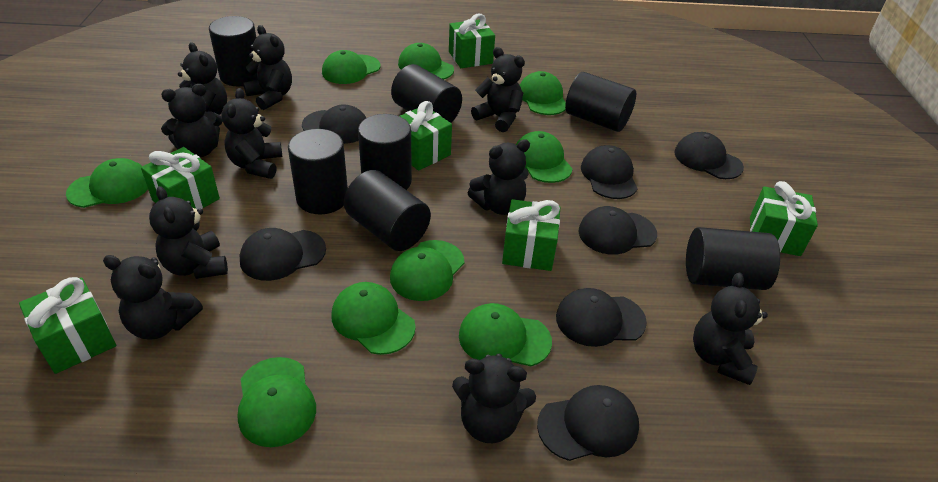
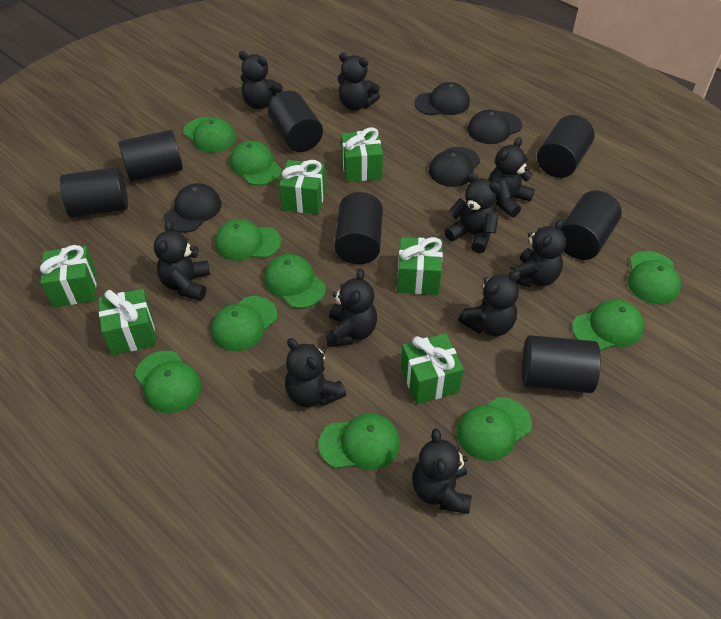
black cap: [240,228,326,281] [302,104,366,144] [537,385,639,461] [556,288,647,347] [578,206,657,255] [581,145,638,199] [674,132,744,179] = 7 -> [164,183,221,233] [414,82,470,115] [429,147,480,187] [468,110,522,144] = 4
green cap: [66,158,148,208] [238,357,316,447] [322,50,381,84] [332,282,416,355] [390,240,464,301] [398,43,454,80] [459,303,552,366] [516,131,573,183] [520,71,566,115] = 9 -> [135,351,202,413] [183,117,236,153] [211,296,278,351] [215,219,281,261] [230,141,282,186] [264,254,326,308] [318,413,400,470] [457,397,532,461] [572,300,644,351] [627,251,681,304] = 10

